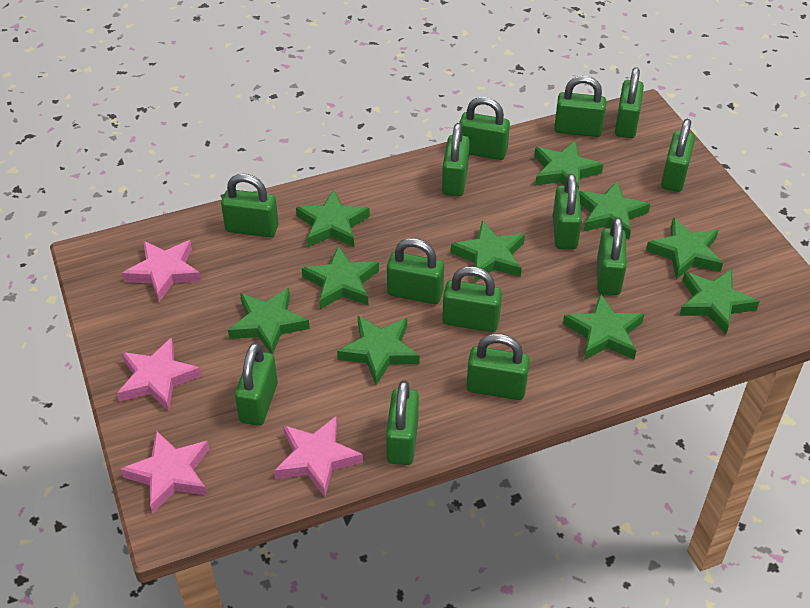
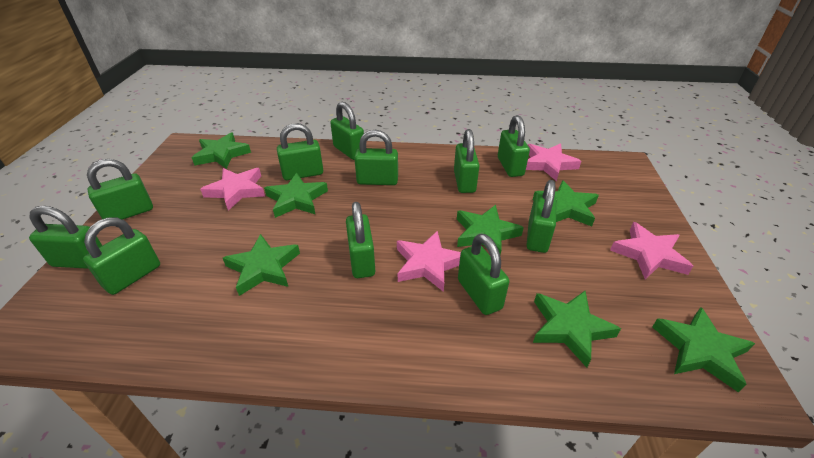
green padlock: [221,174,279,237] [235,342,278,426] [386,380,419,465] [387,238,444,304] [442,123,470,196] [442,266,502,332] [459,97,510,160] [467,334,530,400] [553,174,582,249] [554,76,606,137] [597,217,627,295] [615,67,644,138] [661,119,695,192] = 13 -> [29,206,103,269] [83,217,160,295] [87,159,153,220] [277,123,323,180] [330,102,364,160] [346,202,375,278] [354,130,398,185] [454,129,479,193] [458,234,509,315] [498,115,530,177] [526,180,557,253] = 11
green star: [228,288,310,354] [296,190,370,247] [302,246,379,309] [337,316,420,385] [451,221,525,283] [534,141,603,189] [563,293,644,360] [579,181,650,239] [646,218,723,280] [679,269,760,334] = 10 -> [191,133,251,169] [223,234,300,296] [264,173,328,218] [457,205,524,255] [533,180,599,227] [533,291,621,367] [652,307,755,392] = 7

